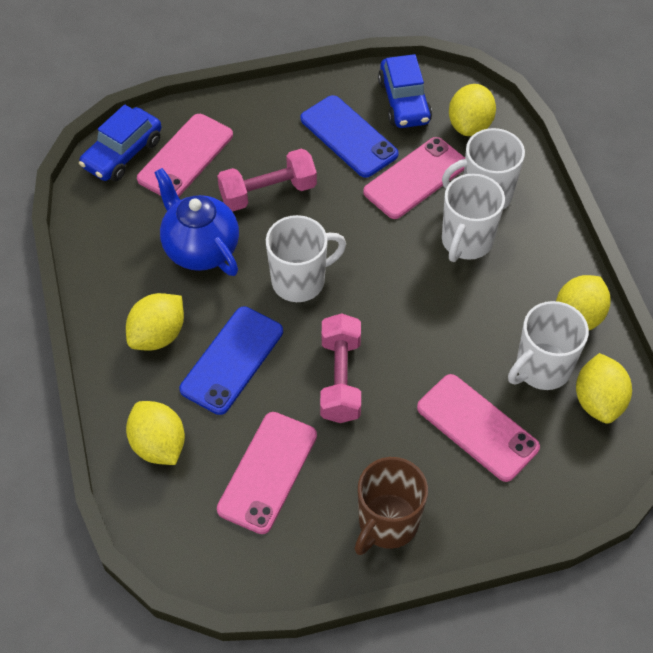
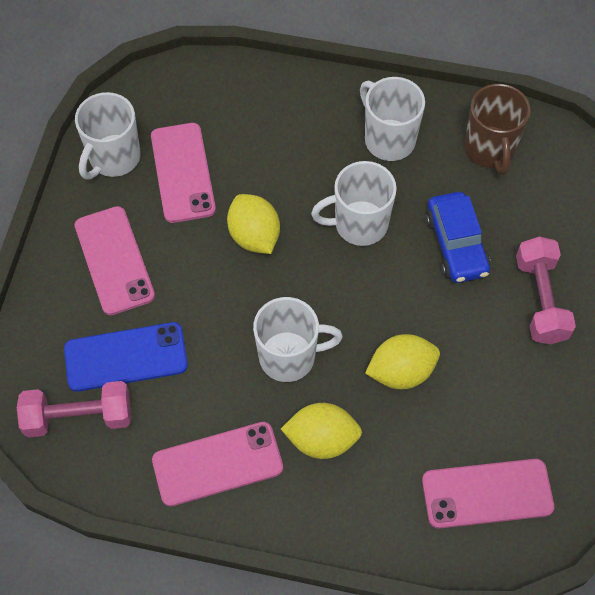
blue car: [79,104,161,181] [378,54,432,128] = 2 -> [425,192,490,283] = 1
blue phone: [180,307,283,415] [300,95,399,178] = 2 -> [64,322,188,392] = 1
blue teapot: [154,168,239,276] = 1 -> none = 0
yellow lemon: [126,293,184,351] [126,401,185,465] [449,84,496,136] [556,275,611,330] [576,353,632,424] = 5 -> [227,194,280,254] [281,403,362,459] [365,334,440,389] = 3

